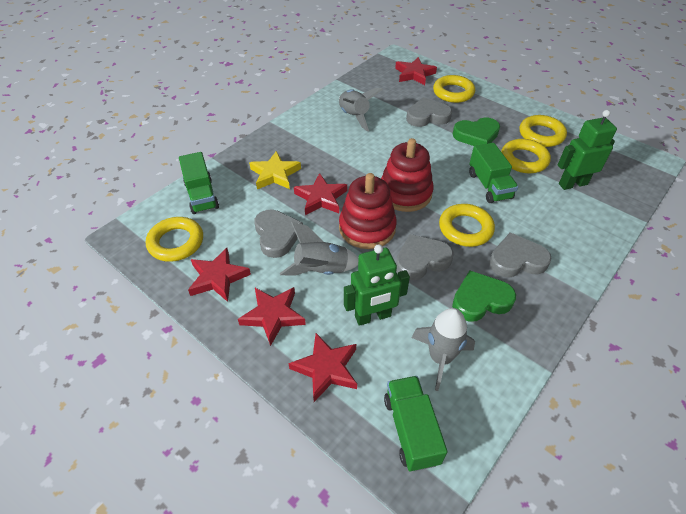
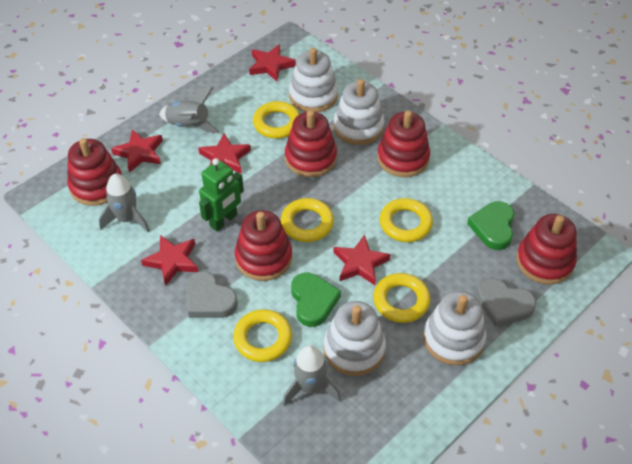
green robot: [344,244,410,326] [558,110,617,190] = 2 -> [199,158,244,231] = 1
green truck: [179,152,219,214] [384,376,447,472] [469,143,518,203] = 3 -> none = 0
grey heart: [254,209,303,258] [396,234,454,281] [406,97,452,127] [489,232,551,278] = 4 -> [186,271,238,318] [477,278,536,327] = 2
red stacking toy: [339,173,397,249] [381,138,434,212] = 2 -> [67,138,122,206] [235,210,292,281] [285,110,337,177] [377,110,430,177] [516,214,577,285] = 5
white stacking toy: none = 0 -> [289,48,338,112] [324,301,386,376] [333,79,384,145] [423,291,486,365] = 4
yellow star: [249,151,301,189] = 1 -> none = 0

